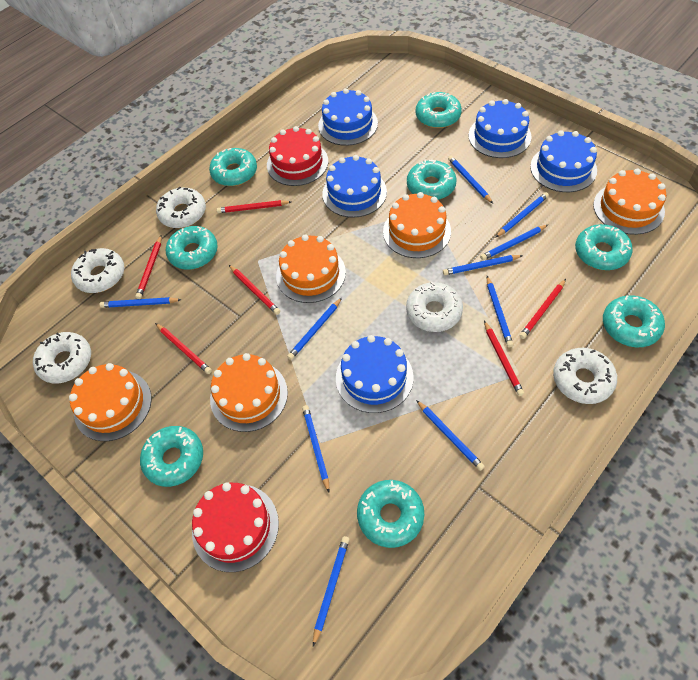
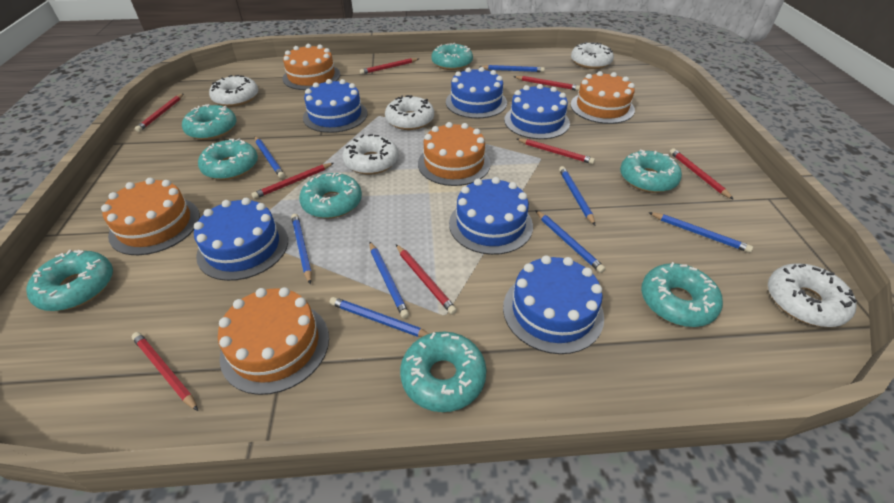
blue cake: [318,88,378,146] [322,155,387,218] [336,335,413,413] [469,99,532,158] [530,130,597,192] = 5 -> [194,198,288,281] [303,79,368,133] [446,67,507,119] [449,177,533,255] [503,255,604,354] [504,84,570,139] = 6
blue pencil: [100,297,181,308] [287,298,342,360] [302,405,330,493] [313,536,349,646] [416,400,485,471] [443,255,523,275] [448,156,493,203] [480,225,548,260] [487,276,513,347] [496,192,549,237] = 10 -> [255,137,285,179] [291,214,312,284] [330,297,430,337] [369,242,409,319] [480,65,545,72] [535,210,606,273] [559,166,595,225] [648,212,753,253] = 8
red cake: [192,482,279,572] [267,126,328,186] = 2 -> none = 0
red pencil: [136,236,162,299] [155,323,212,374] [217,200,291,213] [229,265,280,315] [484,321,524,396] [519,279,566,339] = 6 -> [132,332,198,411] [135,93,184,132] [251,163,334,199] [360,58,419,74] [396,244,457,315] [513,76,580,91] [517,138,595,164] [670,148,734,200] = 8

